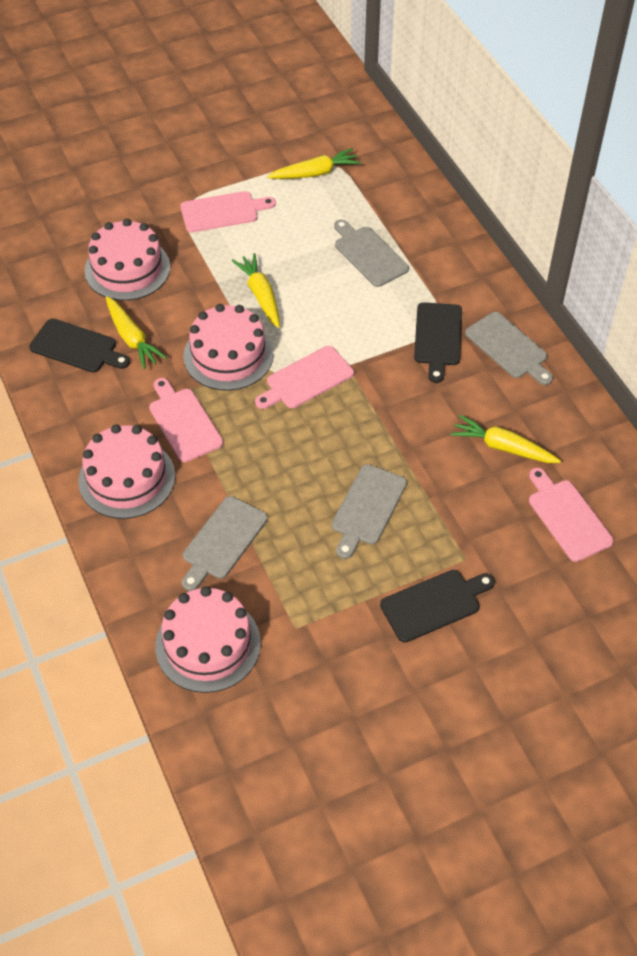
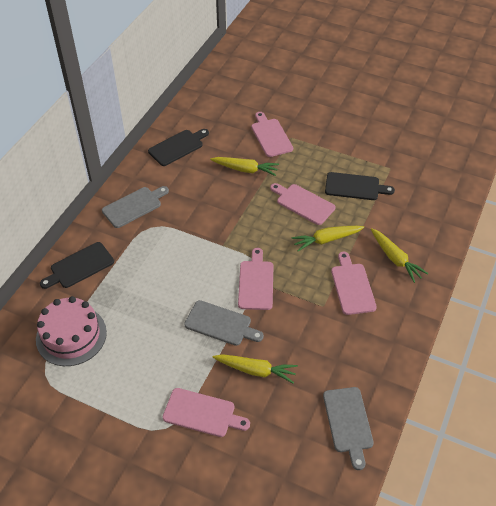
grey cutting board: [182,496,268,591] [332,464,407,559] [334,220,409,287] [465,312,553,385] = 4 -> [102,186,169,228] [184,300,264,346] [323,387,374,470] = 3
pink cake: [78,424,175,519] [84,219,170,301] [155,586,261,693] [183,304,273,391] = 4 -> [36,296,107,366] = 1
pink cutting board: [149,378,223,462] [180,191,276,232] [255,346,354,409] [529,468,614,562] = 4 -> [163,388,250,437] [238,248,274,310] [251,112,293,157] [270,183,335,225] [331,252,377,315] = 5

